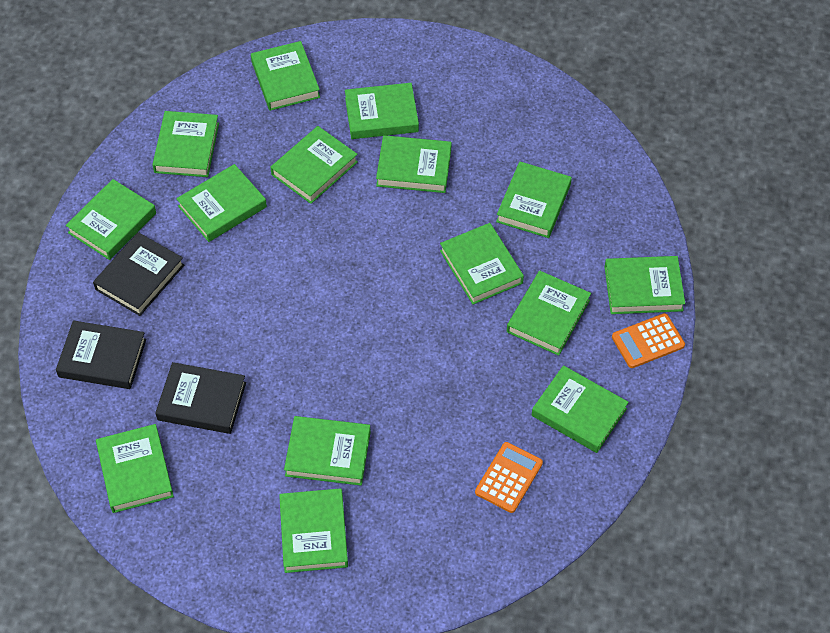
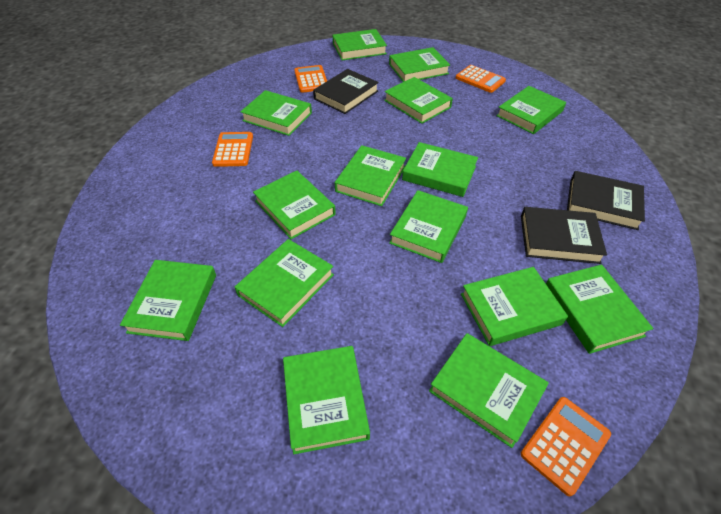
orange calculator: [475,442,543,513] [612,313,685,368] = 2 -> [212,132,253,167] [294,65,327,93] [456,65,506,93] [521,397,611,496] = 4

